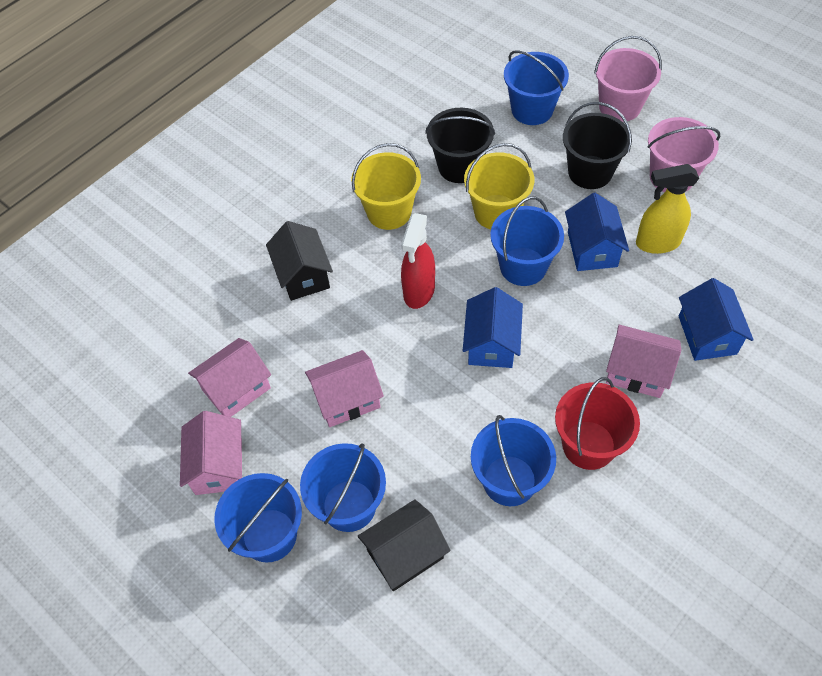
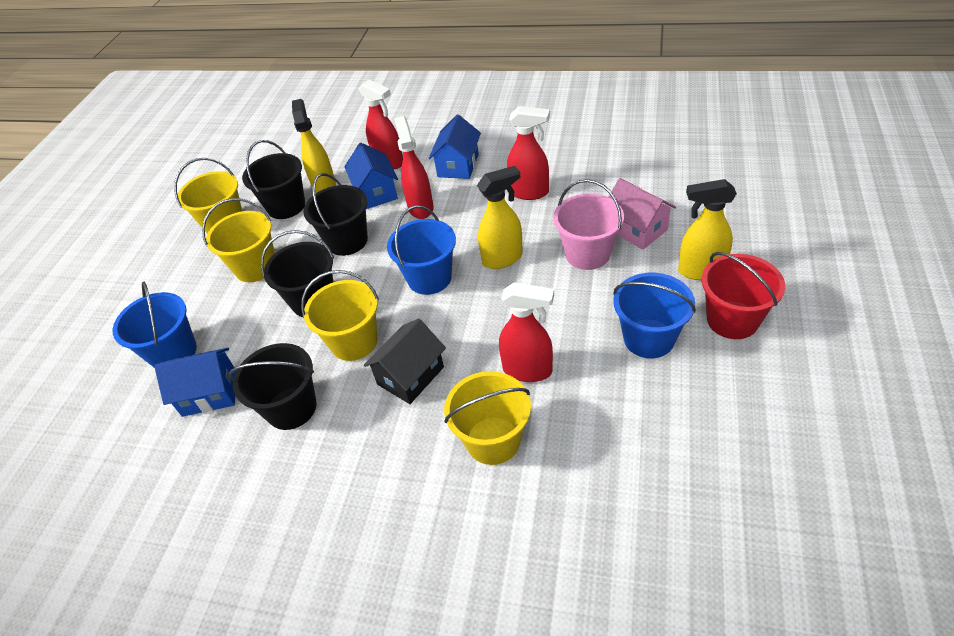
black bucket: [425,108,495,183] [563,102,632,189] = 2 -> [229,343,317,430] [242,140,305,219] [261,230,334,317] [303,173,368,256] = 4
black house: [266,221,333,301] [358,499,451,591] = 2 -> [364,319,446,404] = 1
blue bucket: [214,473,302,563] [300,443,386,532] [471,415,556,506] [490,197,564,286] [504,50,569,125] = 5 -> [113,282,197,367] [387,206,456,295] [613,273,696,358] = 3
pink bucket: [594,36,662,122] [648,117,720,192] = 2 -> [553,179,624,270] = 1
pink house: [180,411,242,495] [188,338,271,417] [305,350,384,427] [606,325,681,398] = 4 -> [609,178,676,250] = 1
red spray bottle: [401,213,435,309] = 1 -> [359,79,403,170] [394,116,434,219] [499,282,554,382] [507,106,550,200] = 4
yellow bucket: [351,143,421,230] [464,143,534,229] = 2 -> [174,158,242,234] [202,198,275,282] [301,270,379,361] [444,371,531,465] = 4
yellow spray bottle: [636,164,699,254] = 1 -> [292,99,336,194] [477,166,523,269] [678,179,737,280] = 3

